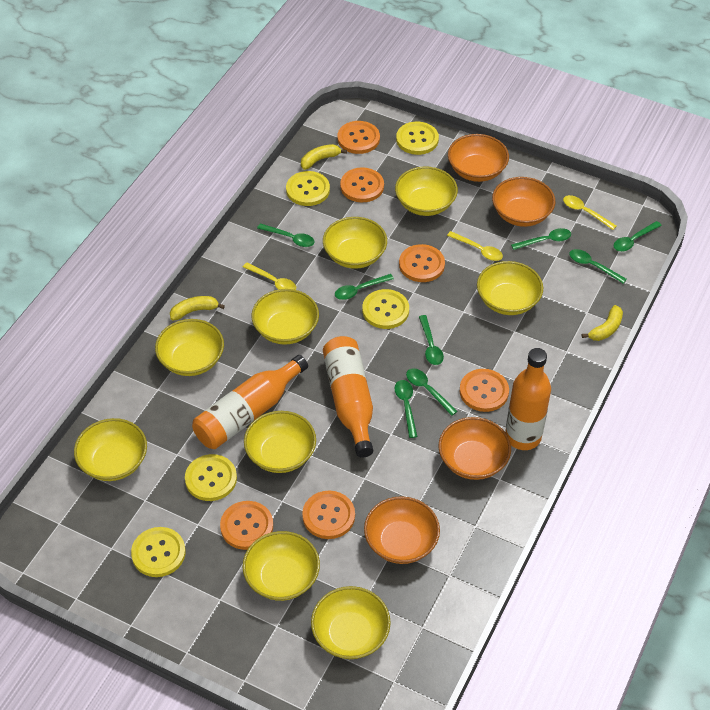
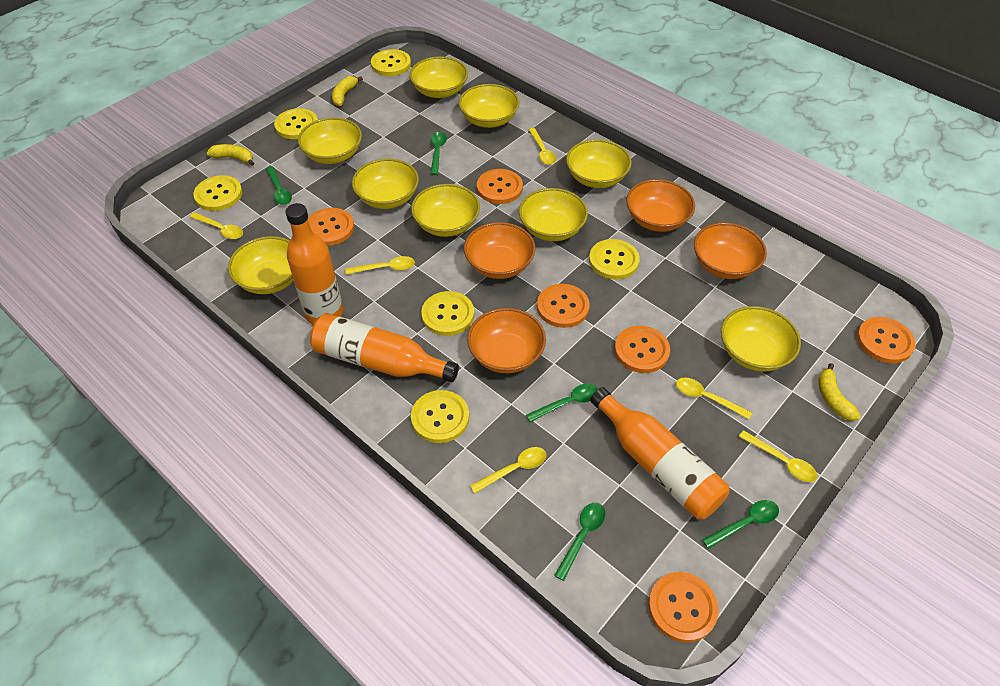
green spoon: [257,223,315,247] [335,274,394,300] [395,380,417,438] [406,368,457,416] [419,315,444,365] [511,228,571,250] [569,249,627,284] [614,221,662,252] = 8 -> [266,166,292,205] [431,132,447,175] [526,383,598,422] [554,503,605,581] [702,500,779,549] = 5
yellow button: [131,527,186,577] [185,454,237,501] [286,171,330,206] [362,289,409,329] [396,122,439,155] = 5 -> [193,175,242,211] [274,108,318,139] [371,49,411,76] [411,390,469,443] [421,291,474,336] [589,239,640,280] = 6
yellow spoon: [243,262,296,290] [447,231,503,261] [563,195,617,230] = 3 -> [190,212,243,239] [345,256,415,275] [470,447,547,494] [529,128,556,165] [676,377,752,419] [739,430,817,482] = 6

